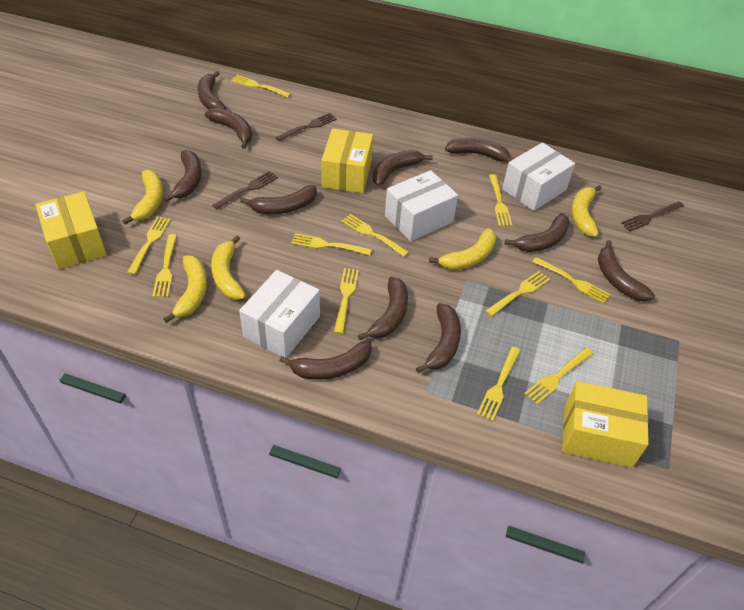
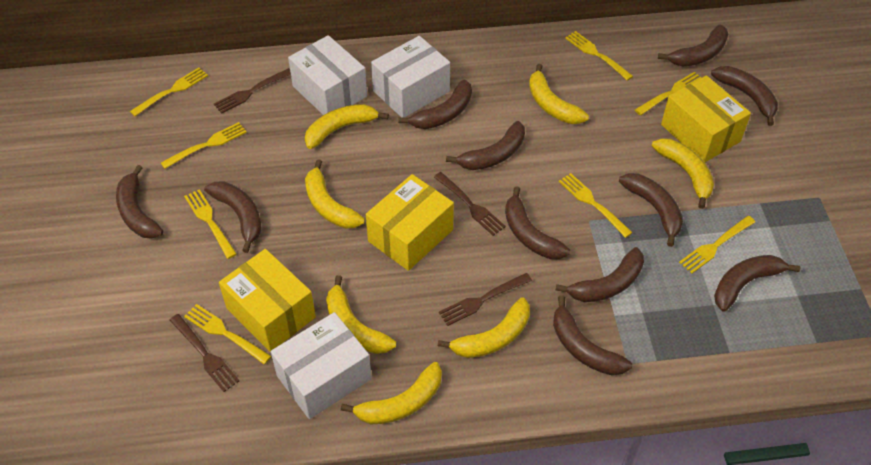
brown fork: [212,171,278,209] [275,113,337,141] [621,201,684,231] = 3 -> [170,314,239,392] [214,68,291,114] [434,172,506,236] [439,273,532,326] = 4
yellow banana: [122,170,163,225] [163,255,207,323] [211,236,246,300] [429,228,496,270] [571,185,602,237] = 5 -> [305,104,389,149] [305,159,365,228] [326,275,396,354] [341,362,442,425] [438,297,530,358] [529,64,589,124] [652,138,714,209] = 7
yellow fork: [127,217,171,275] [152,234,177,297] [231,75,291,98] [291,233,372,255] [334,268,359,334] [341,214,409,257] [477,347,521,422] [485,271,550,317] [489,174,512,226] [524,348,593,405] [532,257,611,304] = 11 -> [130,68,208,116] [161,122,247,169] [184,189,237,259] [184,304,271,364] [558,173,633,238] [565,31,633,81] [635,72,702,115] [679,216,755,274] = 8

